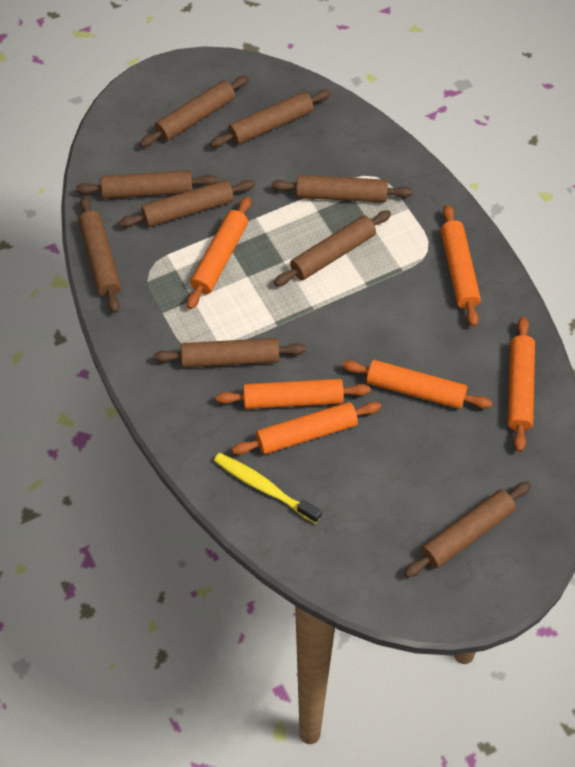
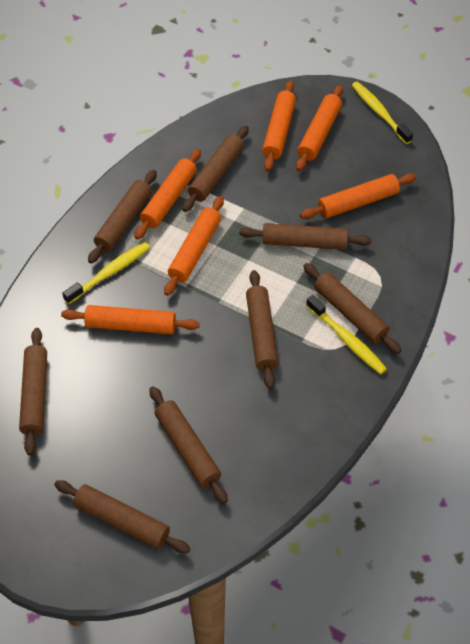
brown rolling pin: [76,170,217,199] [78,196,121,313] [119,180,255,227] [140,75,249,147] [154,338,306,368] [210,90,331,147] [271,175,413,202] [274,210,391,286] [404,481,531,577] = 9 -> [19,328,47,456] [54,480,190,553] [88,170,157,264] [149,386,228,504] [182,126,249,212] [239,223,372,250] [246,270,279,389] [303,263,402,354] = 8
yellow toothbrush: [214,453,322,524] = 1 -> [62,242,150,304] [306,295,387,374] [352,82,413,144] = 3

